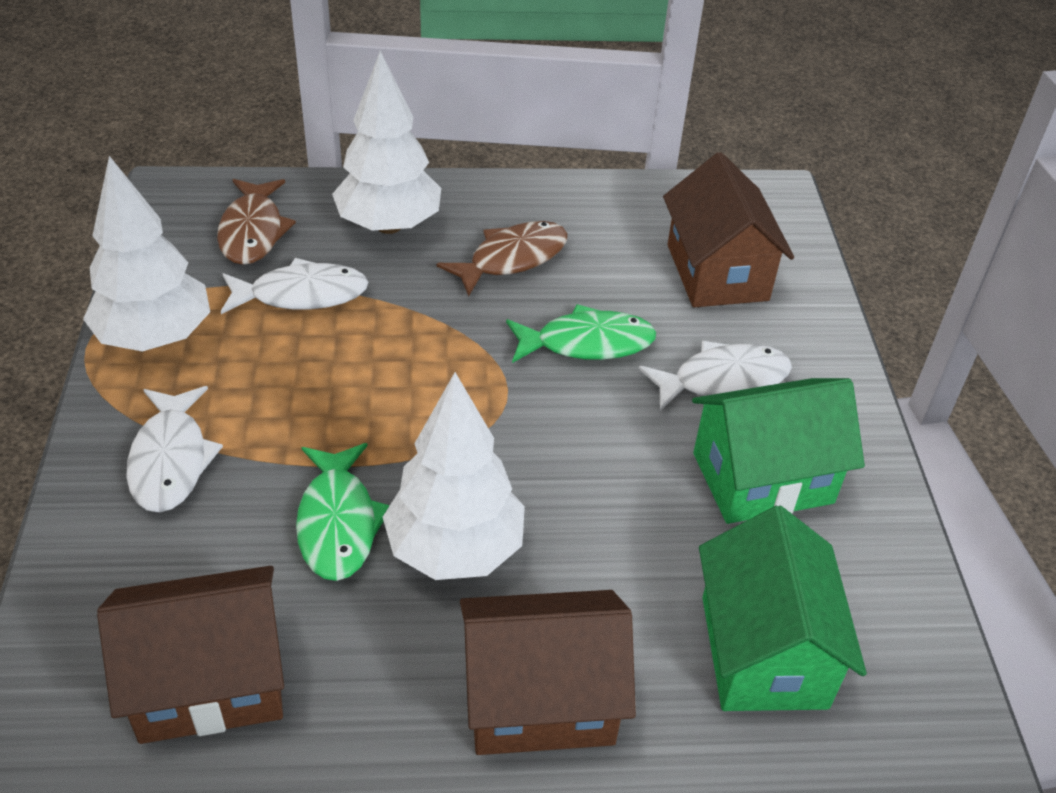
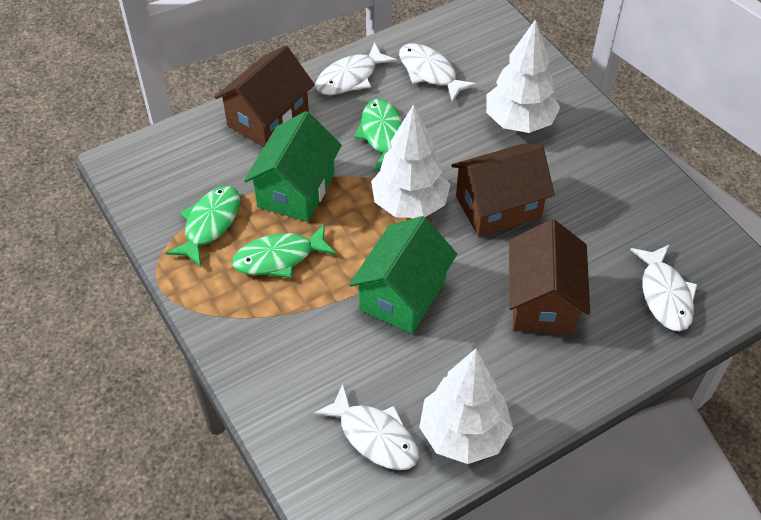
brown fish: [217,179,296,265] [437,221,568,296] = 2 -> none = 0
green fish: [296,443,390,581] [506,304,656,363] = 2 -> [166,186,240,267] [232,224,337,278] [354,99,402,171] = 3
white fish: [126,386,223,512] [221,258,368,314] [639,341,792,411] = 3 -> [313,384,419,470] [315,42,397,95] [399,43,477,102] [630,244,698,331] = 4

